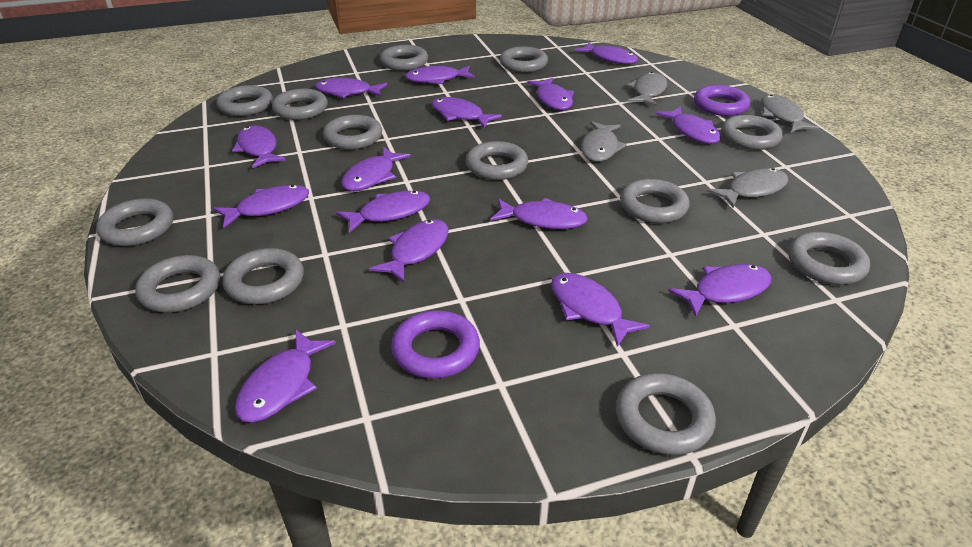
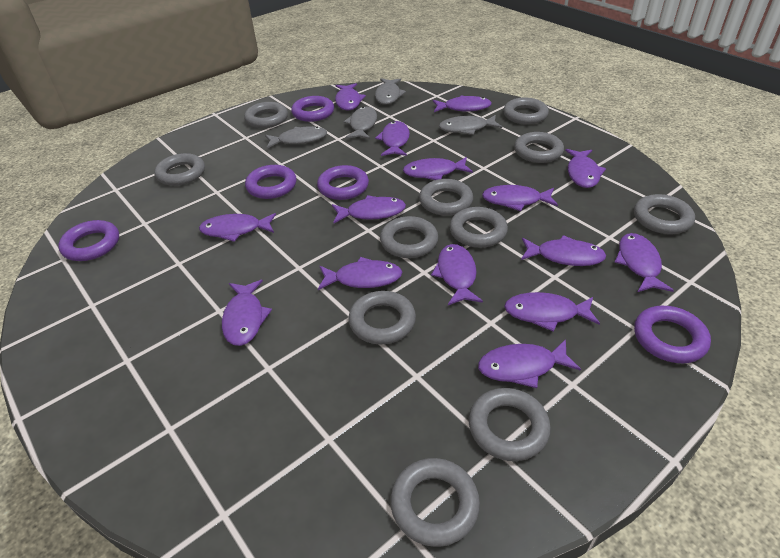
grey ring: [96,198,173,246] [136,255,220,313] [216,85,273,116] [223,248,304,304] [272,89,328,120] [323,115,382,150] [380,45,428,71] [466,141,528,180] [500,46,548,73] [616,373,716,455] [620,179,690,223] [721,115,783,150] [788,232,870,285] = 13 -> [154,153,205,186] [244,102,288,128] [348,291,416,344] [380,216,438,258] [390,458,480,547] [419,179,473,216] [450,207,508,248] [469,388,551,461] [503,98,549,125] [514,132,564,163] [634,194,695,234] = 11
purple ring: [391,311,480,379] [694,85,750,116] = 2 -> [58,220,119,261] [245,165,296,199] [291,96,334,122] [317,165,369,200] [634,306,711,363] = 5

